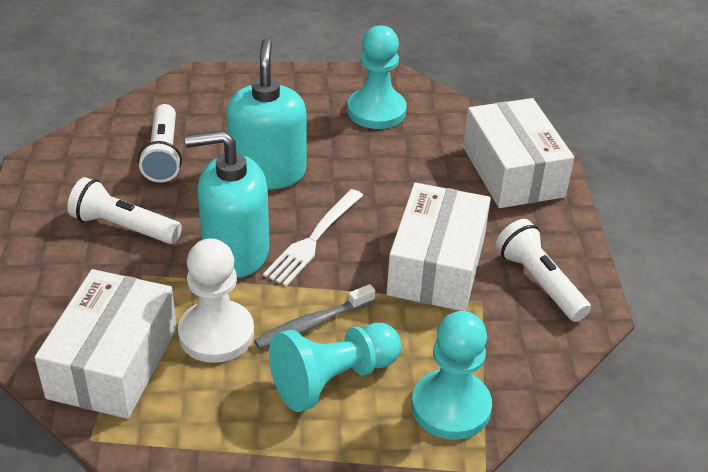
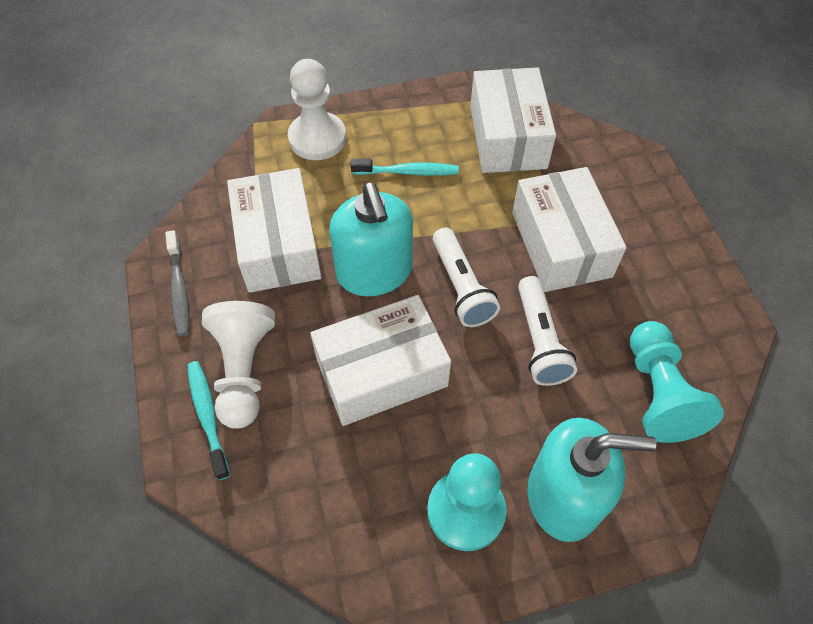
turquoise pawn: [269,323,401,412] [347,25,407,129] [412,311,492,440] = 3 -> [427,453,507,551] [630,321,724,443] = 2
turquoise toothbrush: none = 0 -> [187,361,230,480] [351,159,459,176] = 2
white box: [35,269,177,419] [386,183,491,311] [463,98,574,208] = 3 -> [227,168,322,293] [310,295,451,426] [470,67,556,173] [512,167,627,292] = 4
white flashlight: [67,177,182,244] [138,104,182,182] [496,219,591,322] = 3 -> [433,228,500,327] [518,276,577,386] = 2
white fork: [263,189,363,286] = 1 -> none = 0
white pawn: [178,238,254,363] = 1 -> [202,301,275,429] [288,59,346,160] = 2

